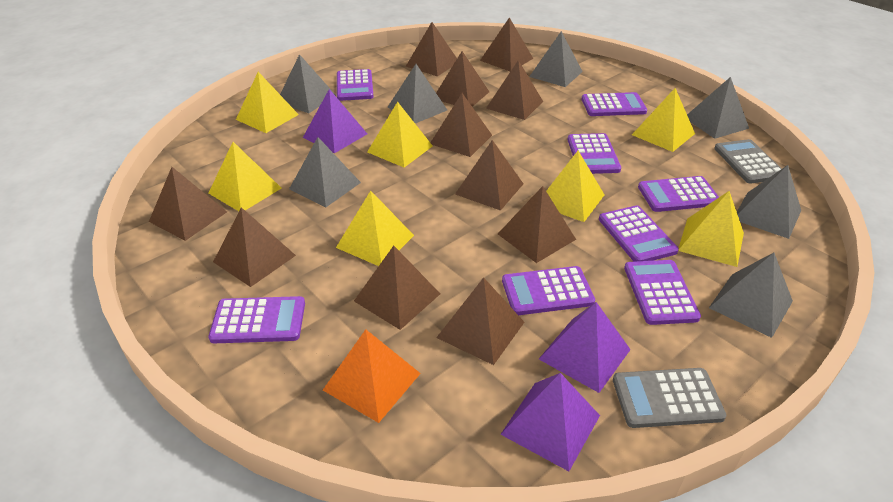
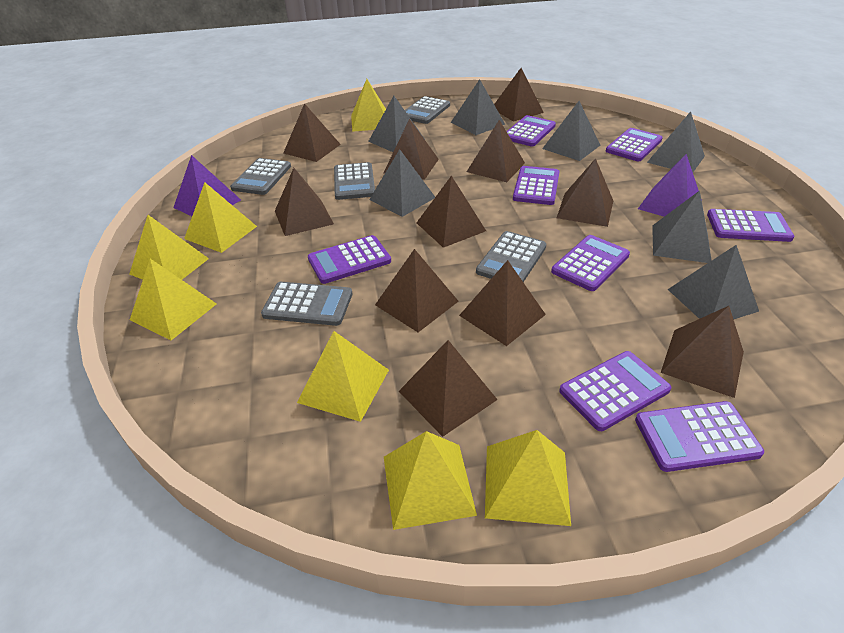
grey calculator: [613,368,726,428] [714,139,782,184] = 2 -> [230,158,291,195] [261,282,353,326] [334,162,375,200] [405,96,450,124] [476,231,546,282] = 5
orange pyramid: [323,329,421,423] = 1 -> none = 0
purple pyramid: [303,89,367,153] [500,373,600,471] [539,302,631,393] = 3 -> [173,155,241,216] [638,154,702,217] = 2

